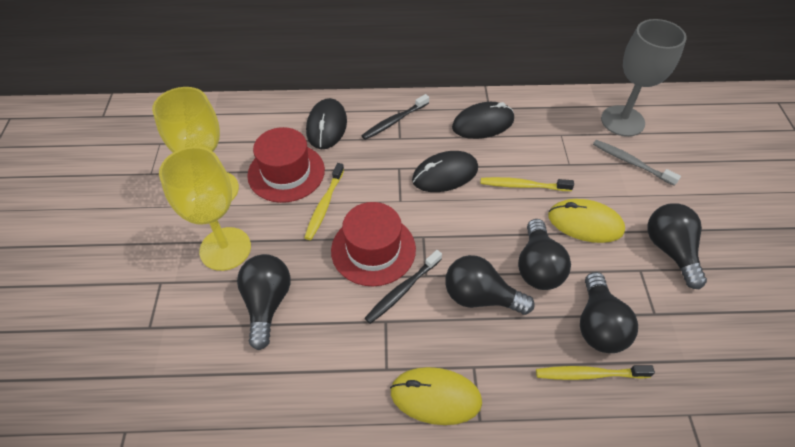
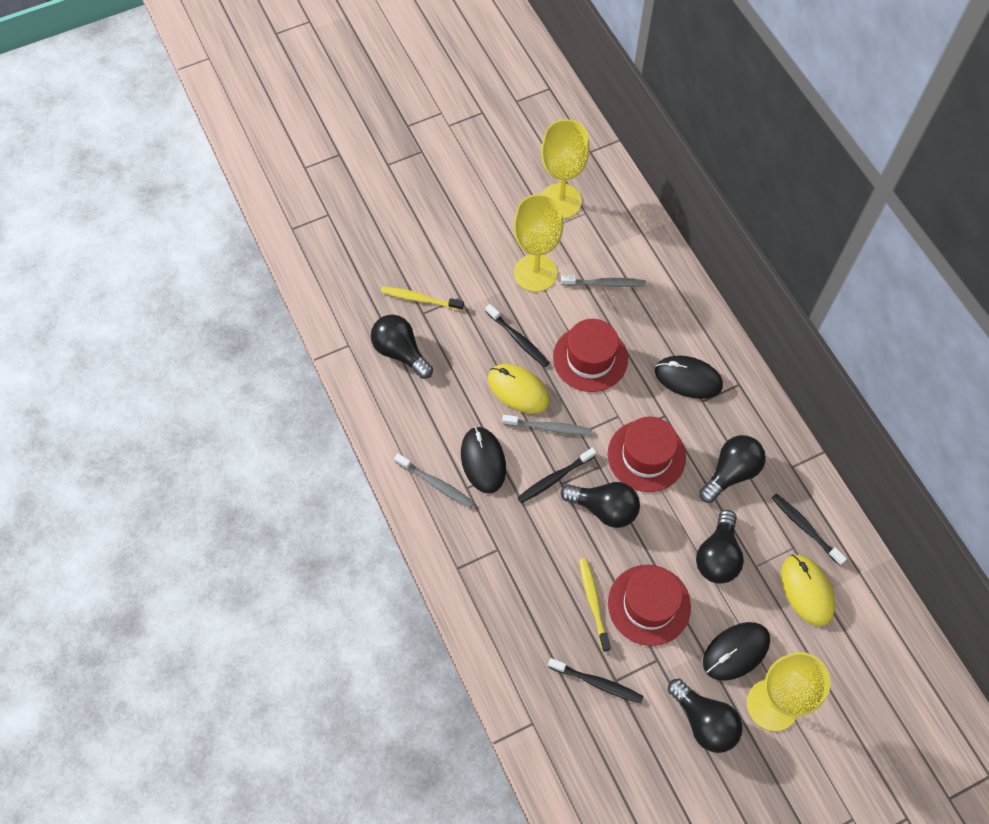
black toothbrush: [361,94,429,140] [365,250,442,324] = 2 -> [486,304,549,367] [517,448,596,503] [548,658,644,704] [772,493,847,566] = 4
grey goblet: [601,19,687,137] = 1 -> none = 0
grey toothbrush: [593,140,681,186] = 1 -> [394,454,474,508] [502,415,592,436] [561,275,646,287] = 3
red hat: [247,127,325,203] [331,202,416,286] = 2 -> [553,319,628,392] [608,416,686,492] [608,565,691,646] = 3
yellow goblet: [152,87,239,200] [159,146,251,271] = 2 -> [514,194,564,292] [541,119,590,219] [747,652,831,731] = 3
yellow toothbrush: [304,163,344,240] [481,177,574,191] [536,365,655,380] = 3 -> [381,286,464,311] [579,558,611,652] = 2

